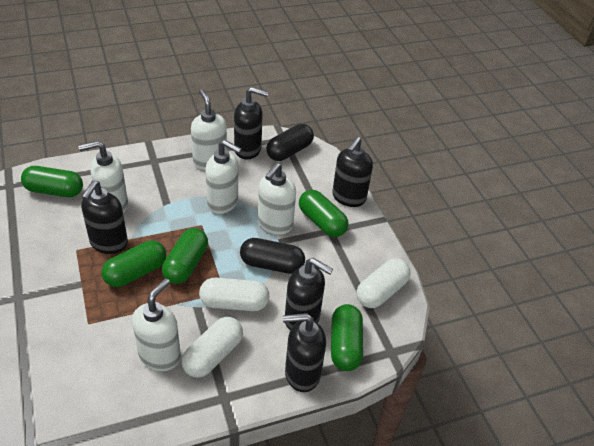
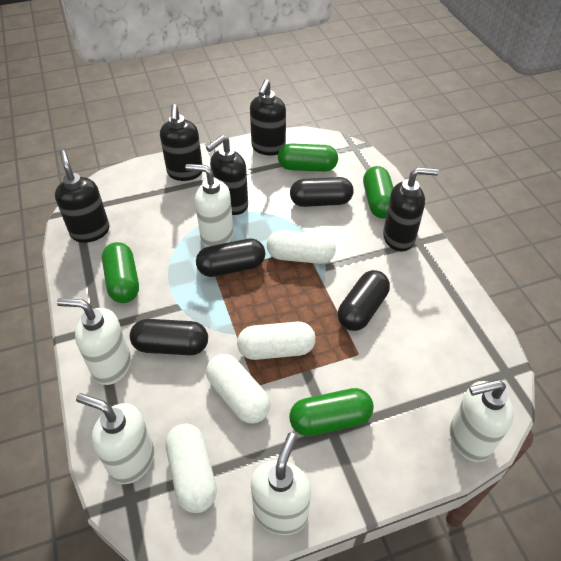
black capsule: [240,238,305,274] [266,124,314,161] = 2 -> [130,319,208,355] [196,238,265,277] [290,177,353,207] [338,270,390,331] = 4
green capsule: [21,166,83,197] [101,240,166,287] [162,228,208,284] [299,190,348,237] [331,304,363,371] = 5 -> [102,242,139,303] [278,143,338,172] [289,388,374,436] [363,166,394,219] = 4
white capsule: [182,317,243,378] [199,278,269,311] [357,258,411,308] = 3 -> [166,424,217,513] [206,354,270,423] [237,321,316,360] [267,230,336,264] = 4

